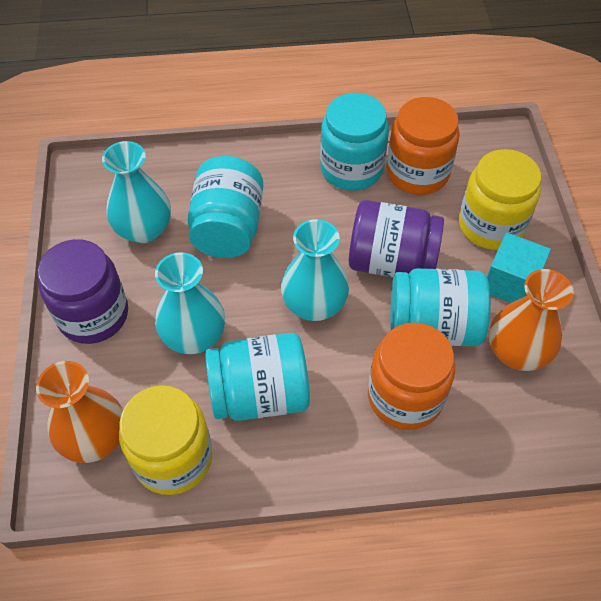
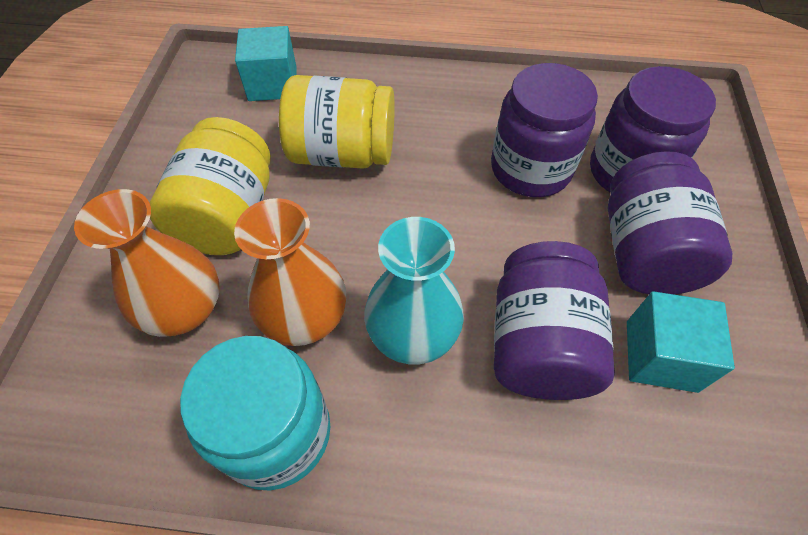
orange jar: [368,322,455,430] [386,97,460,195] = 2 -> none = 0
purple jar: [37,239,128,344] [349,200,444,277] = 2 -> [491,63,598,197] [494,241,615,400] [590,66,716,193] [607,151,732,295] = 4
turquoise cube: [487,232,551,303] = 1 -> [235,26,297,101] [627,291,735,393] = 2
turquoise jar: [187,156,263,258] [205,333,310,421] [320,93,389,190] [390,268,491,346] = 4 -> [180,336,331,490] = 1
turquoise vase: [102,141,171,243] [155,252,225,354] [281,219,349,321] = 3 -> [364,217,464,364] = 1

